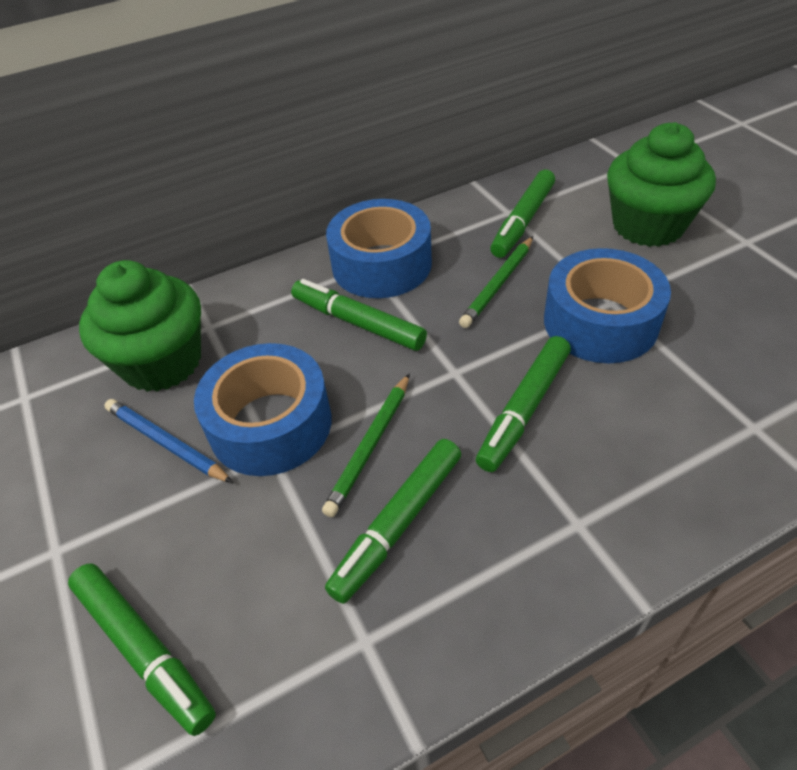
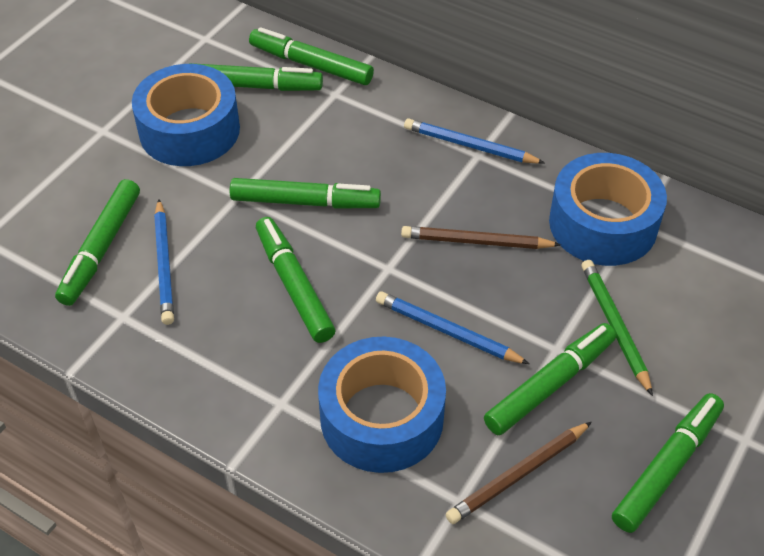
blue pencil: [104,399,233,483] = 1 -> [154,199,174,325] [376,292,529,364] [404,118,545,164] = 3
brown pencil: none = 0 -> [401,226,561,249] [446,422,592,524] = 2
green cupcake: [79,260,201,392] [607,122,716,247] = 2 -> none = 0
green marker: [68,564,216,736] [291,279,427,351] [325,439,461,604] [476,336,571,472] [490,170,555,258] = 5 -> [55,179,140,306] [189,63,323,91] [230,178,381,209] [249,27,374,85] [256,217,335,343] [484,323,616,435] [612,393,724,533] = 7
green pencil: [322,374,410,517] [459,236,533,328] = 2 -> [582,260,653,396] = 1

